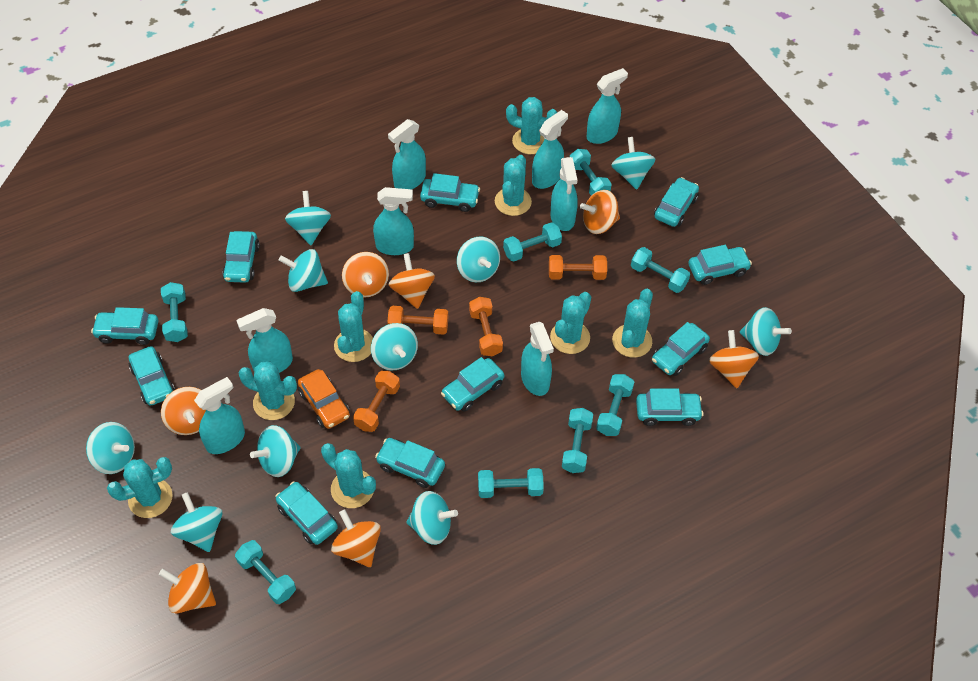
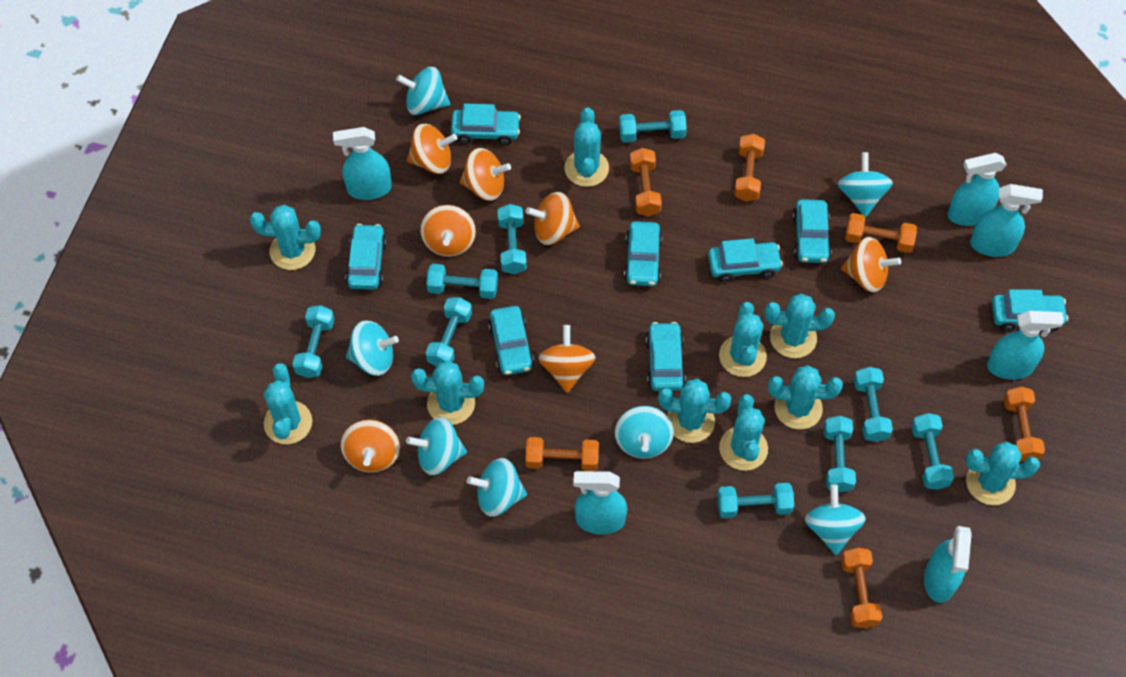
orange car: [298,369,350,429] = 1 -> none = 0
orange dumbbell: [353,371,400,432] [387,306,448,335] [469,297,503,356] [549,255,607,280] = 4 -> [525,437,599,471] [630,148,662,216] [734,134,765,202] [841,548,883,628] [845,213,917,253] [1004,387,1045,462] = 6
turquoise cactus: [107,457,173,518] [239,362,297,420] [321,443,376,508] [334,291,373,362] [495,155,532,216] [506,97,557,154] [550,292,591,354] [612,289,653,358] = 8 -> [250,205,321,270] [264,363,312,444] [411,361,484,425] [564,108,609,187] [658,379,731,443] [719,302,767,377] [719,394,768,471] [765,294,835,358] [768,365,843,430] [966,441,1040,505] = 10
turquoise car: [91,307,158,345] [129,346,175,406] [222,231,260,283] [275,482,338,545] [375,438,445,488] [420,173,480,212] [441,357,504,412] [636,388,704,426] [652,322,710,376] [654,177,699,227] [688,245,752,285] = 11 -> [346,224,387,290] [451,103,521,145] [488,306,534,375] [624,221,662,286] [646,322,686,391] [708,238,783,282] [792,199,831,263] [992,289,1068,332] = 8
turquoise dumbbell: [161,282,188,342] [235,540,296,604] [478,468,544,498] [503,222,562,261] [562,408,593,473] [570,149,612,196] [596,374,634,436] [631,247,690,293] = 8 -> [292,305,335,378] [426,264,498,299] [426,297,472,366] [497,204,527,274] [619,110,687,143] [717,483,794,518] [824,416,856,493] [854,367,893,442] [911,413,954,490] = 9
turquoise spinning top: [86,422,135,474] [171,492,222,552] [250,425,300,477] [279,249,328,292] [285,191,331,245] [371,323,418,370] [407,491,458,545] [457,237,500,282] [611,137,655,190] [740,307,792,356] = 10 -> [346,320,399,376] [396,67,450,115] [406,417,467,475] [467,458,527,517] [615,406,674,459] [805,484,866,555] [838,152,893,217] = 7
turquoise spray bottle: [194,377,245,454] [236,308,293,373] [373,187,414,255] [388,119,426,189] [521,322,554,396] [532,110,568,189] [550,157,578,231] [586,68,628,144] = 8 -> [333,127,392,200] [573,471,627,534] [924,526,972,603] [948,153,1007,226] [970,184,1043,257] [987,311,1064,380] = 6

